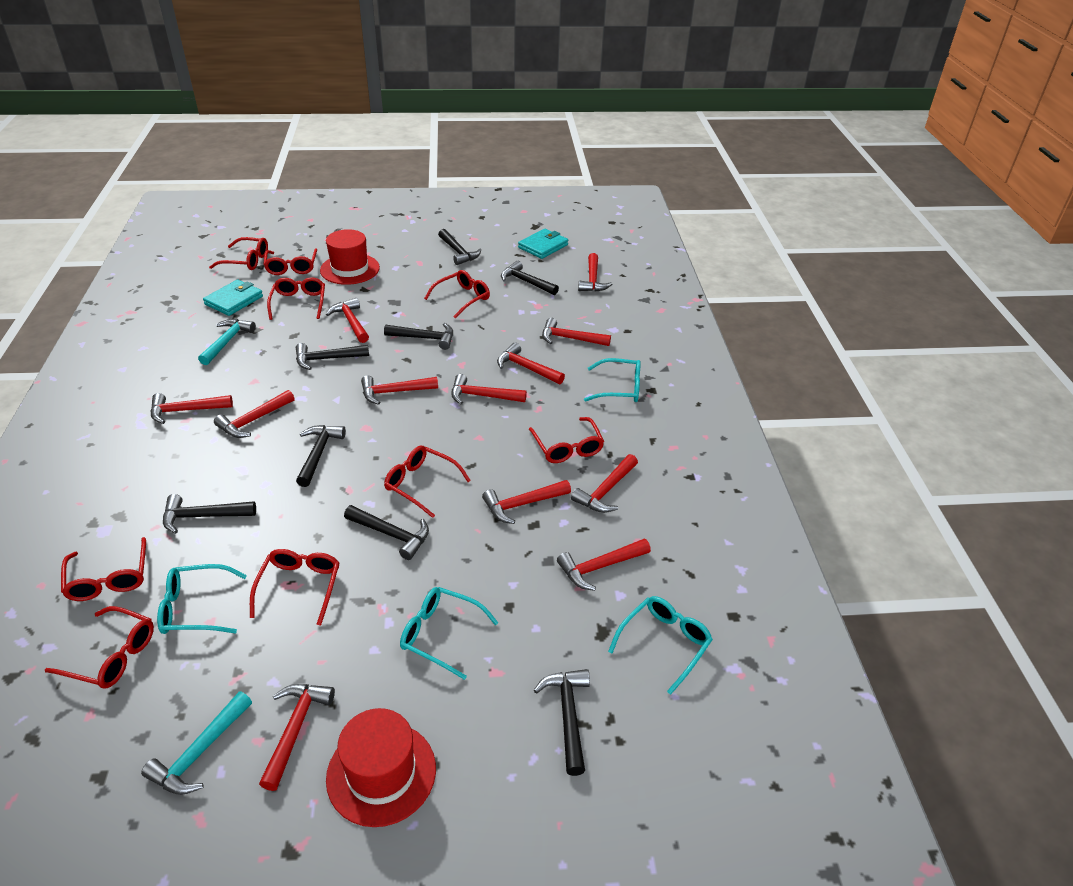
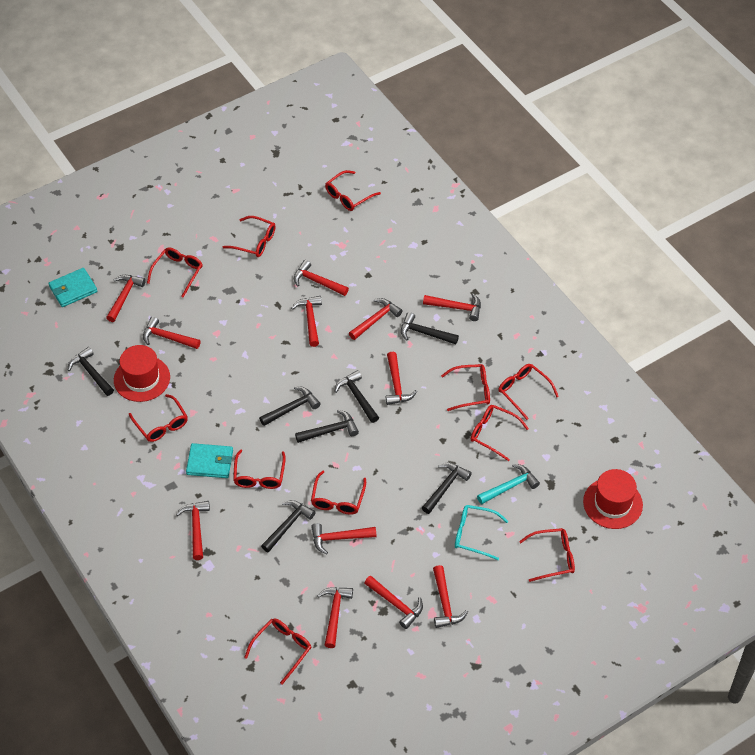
black hammer: [163,494,256,534] [296,343,369,370] [296,425,346,487] [344,505,429,560] [384,323,453,350] [438,229,481,265] [501,261,559,295] [534,669,590,776] = 8 -> [68,347,114,396] [259,386,321,426] [261,500,316,553] [295,410,359,443] [335,370,379,423] [401,312,459,345] [422,463,472,514] = 7
red glasses: [45,606,154,689] [61,537,146,601] [209,237,268,270] [250,549,339,626] [263,248,317,275] [267,277,325,320] [384,445,471,518] [424,270,490,319] [529,417,604,463] = 9 -> [129,394,188,442] [147,248,203,297] [223,216,276,257] [233,449,286,489] [244,618,311,684] [311,470,366,515] [325,170,381,211] [441,364,490,411] [471,405,529,461] [498,364,559,420] [519,528,575,582] = 11
turquoise glasses: [157,564,247,634] [400,587,499,680] [584,358,641,402] [608,596,713,695] = 4 -> [455,505,508,560] = 1
turquoise hammer: [141,691,252,795] [198,319,256,365] = 2 -> [477,464,540,504] = 1

